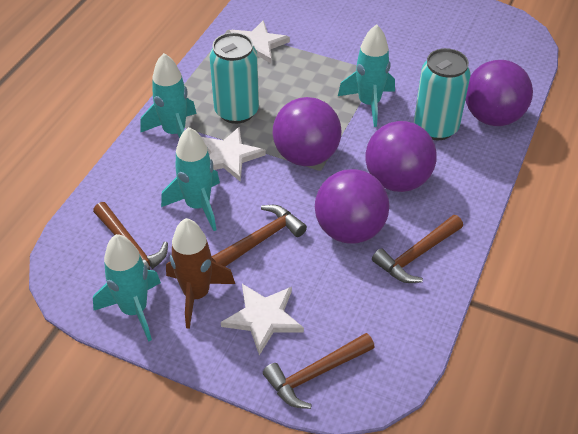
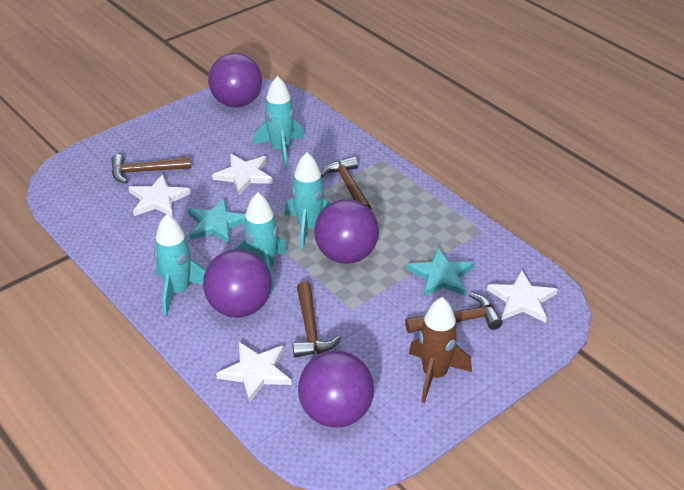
turquoise can: [210,32,259,124] [414,48,471,140] = 2 -> none = 0
turquoise star: none = 0 -> [188,198,245,244] [406,248,474,297] = 2
white star: [201,127,266,182] [221,284,304,355] [229,20,290,64] = 3 -> [128,174,191,217] [212,154,273,195] [216,342,292,403] [487,270,558,323] = 4

